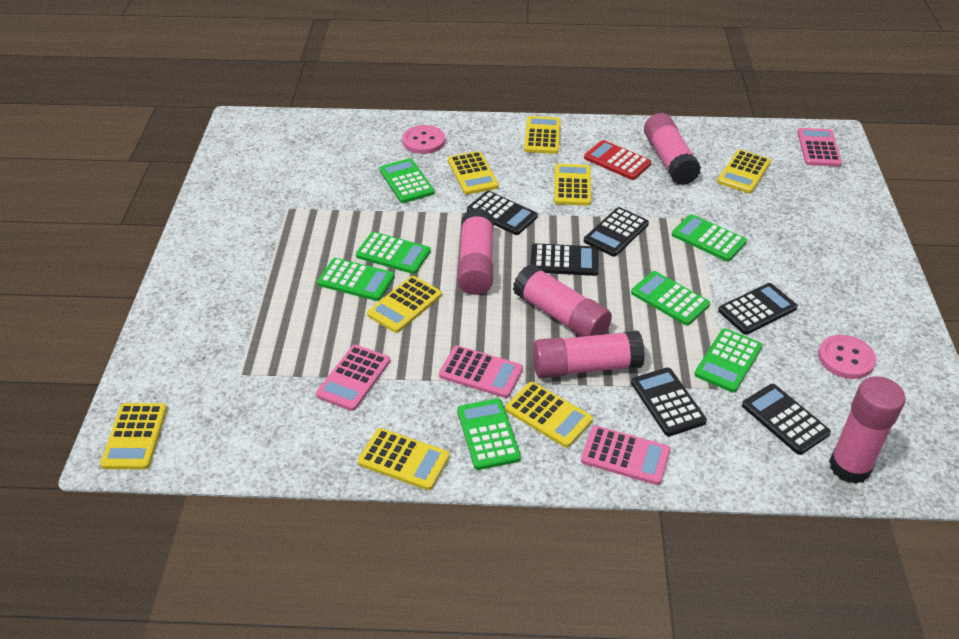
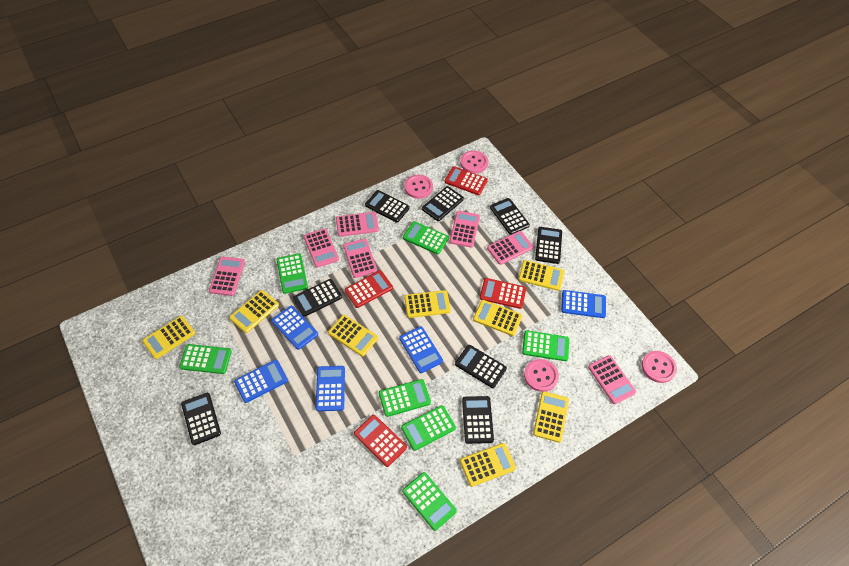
black calculator: [467,191,538,235] [531,243,599,276] [584,207,649,257] [631,367,707,436] [718,283,797,335] [742,384,831,455] = 6 -> [181,393,221,445] [293,279,342,317] [365,190,410,223] [422,186,464,221] [455,345,507,388] [462,396,494,444] [490,198,530,235] [535,227,562,264] = 8
blue calculator: none = 0 -> [234,360,288,403] [271,306,318,350] [316,366,345,411] [399,326,443,373] [561,290,606,318] = 5
pink button: [402,125,445,154] [818,335,876,379] = 2 -> [405,175,433,199] [460,150,488,174] [524,359,559,392] [642,351,677,383] = 4
pink calculator: [316,345,390,411] [439,345,523,398] [581,426,670,485] [797,128,842,167] = 4 -> [209,257,245,296] [304,228,339,268] [336,212,379,237] [343,239,377,278] [450,211,480,248] [487,231,534,265] [588,355,636,404] = 7
pink glue stick: [457,208,494,295] [513,264,612,337] [533,330,645,378] [644,113,701,185] [829,376,906,484] = 5 -> none = 0
red calculator: [584,140,652,180] = 1 -> [344,270,393,308] [354,415,407,467] [444,166,488,195] [480,278,526,309] = 4

